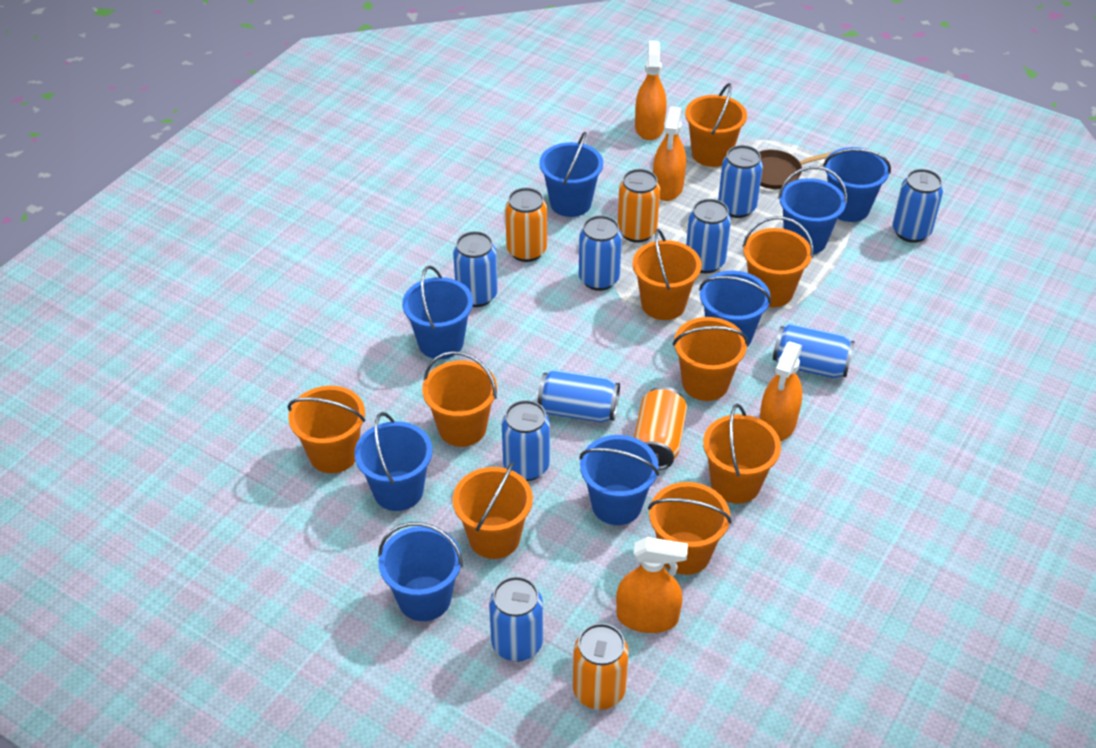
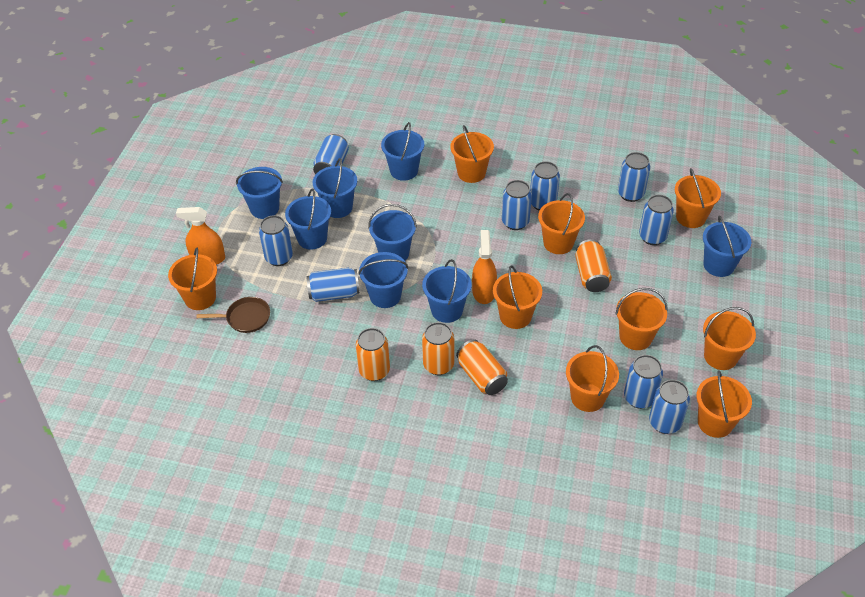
orange spray bottle: [616,537,688,633] [635,40,667,140] [653,106,686,201] [759,341,803,442] = 4 -> [176,207,225,265] [472,230,497,304] = 2

